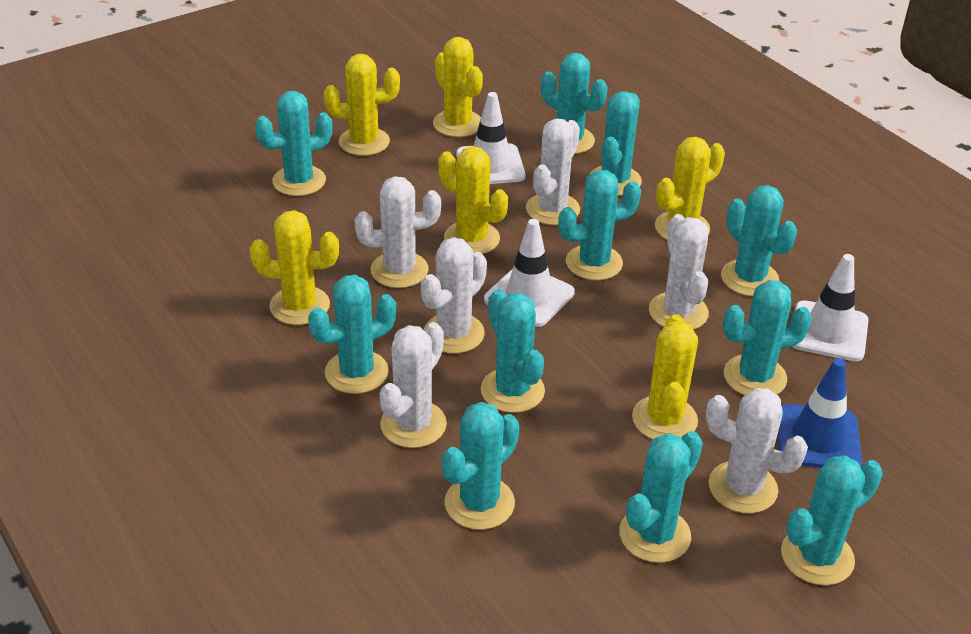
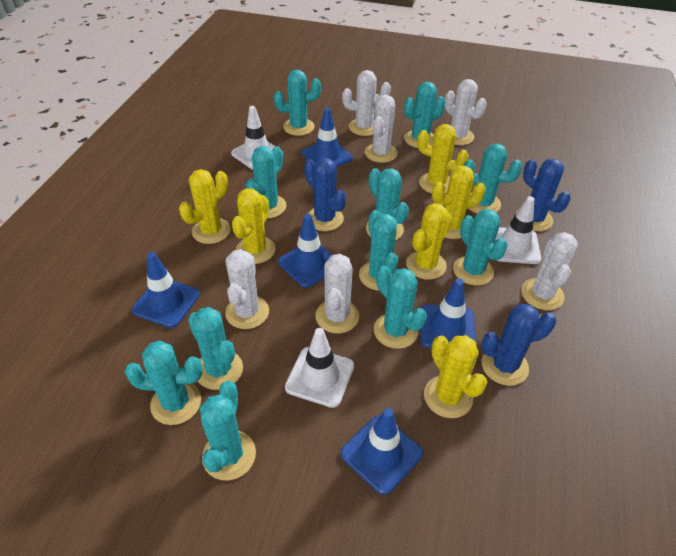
blue cactus: none = 0 -> [304,158,346,231] [481,304,556,386] [516,159,571,231] = 3
blue traffic cone: [778,358,862,468] = 1 -> [132,252,200,328] [278,214,332,288] [302,108,353,167] [340,408,423,495] [421,278,476,348] = 5

